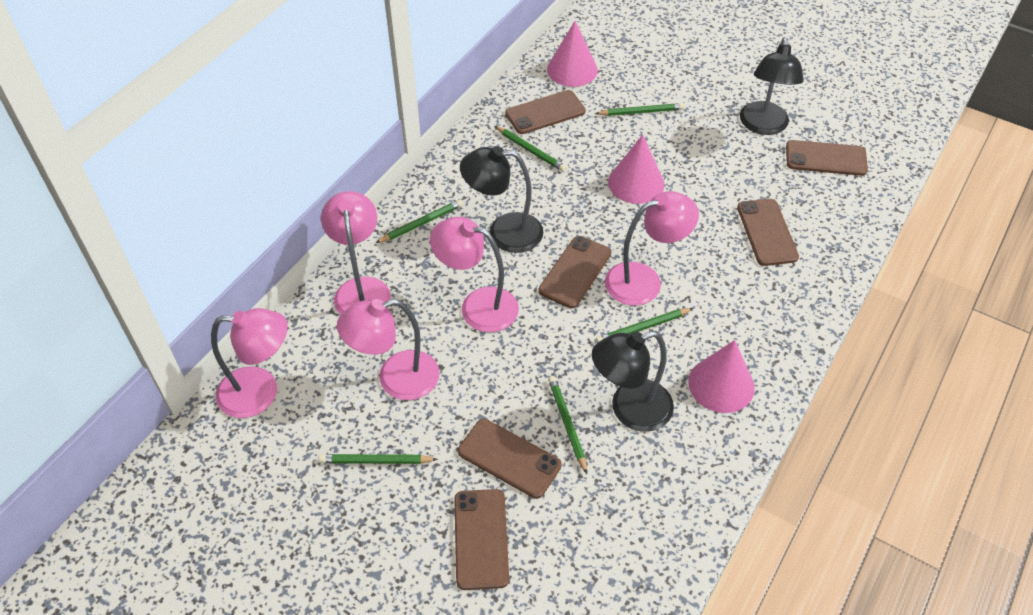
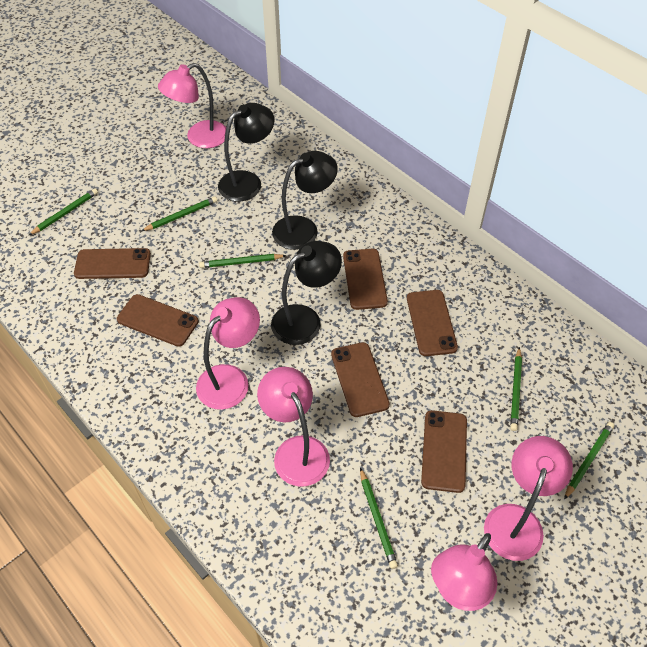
pink cone: [547,21,598,87] [608,135,664,204] [688,340,755,413] = 3 -> none = 0

